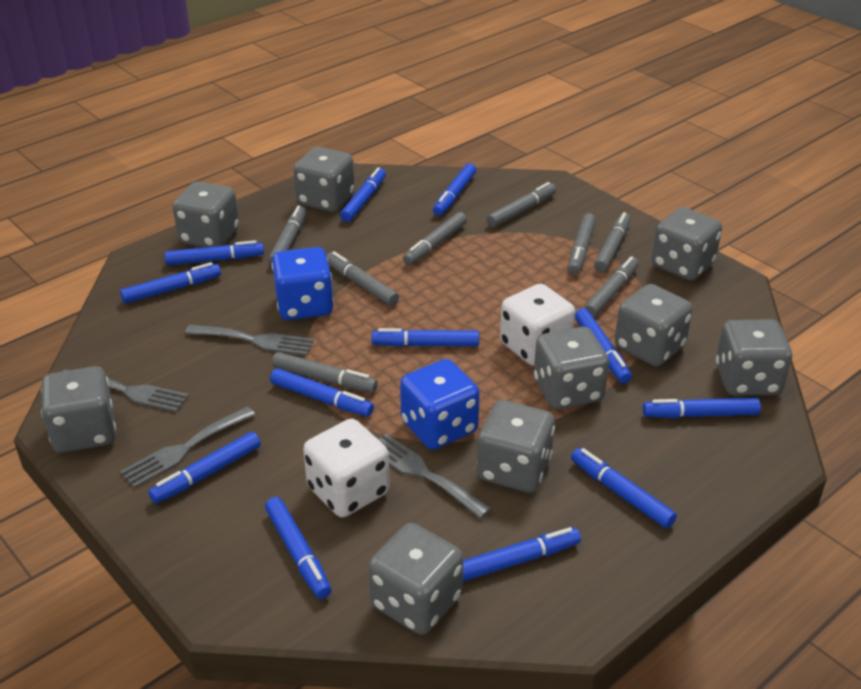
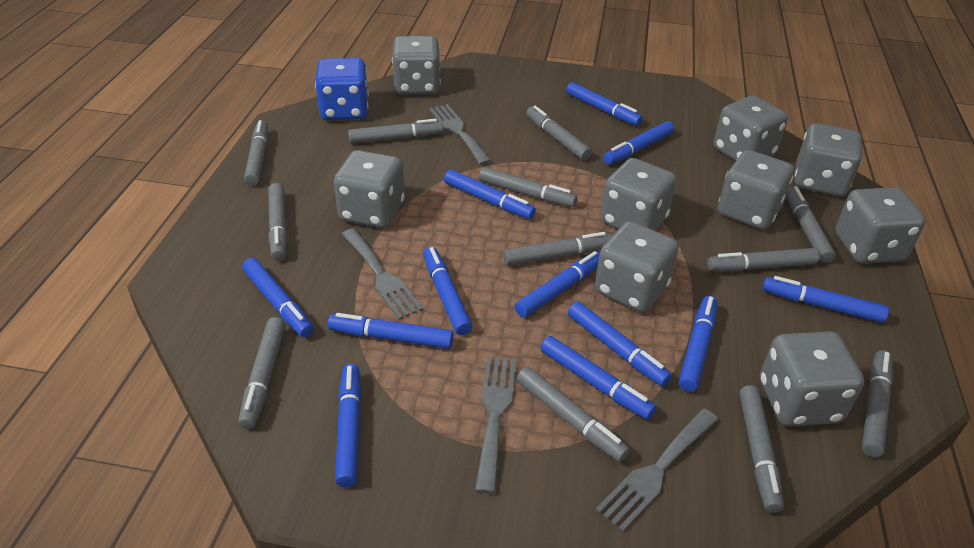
blue dice: [272,247,334,320] [400,359,480,450] = 2 -> [315,58,369,120] = 1
grey marker: [268,205,306,266] [272,352,378,393] [327,251,399,306] [403,212,467,265] [487,182,556,227] [568,213,596,275] [584,256,639,317] [594,212,631,272] = 8 -> [238,317,285,429] [244,120,268,186] [268,183,287,260] [348,119,444,144] [479,167,577,207] [503,232,611,266] [517,367,630,462] [526,106,592,160] [707,248,819,271] [739,385,784,513] [786,186,836,263] [862,350,893,457] = 12
white dice: [303,419,390,517] [500,284,575,366] = 2 -> none = 0

